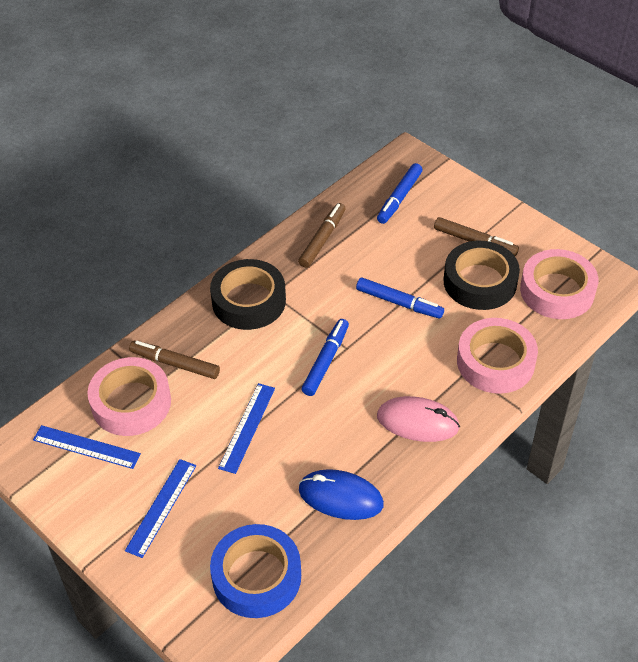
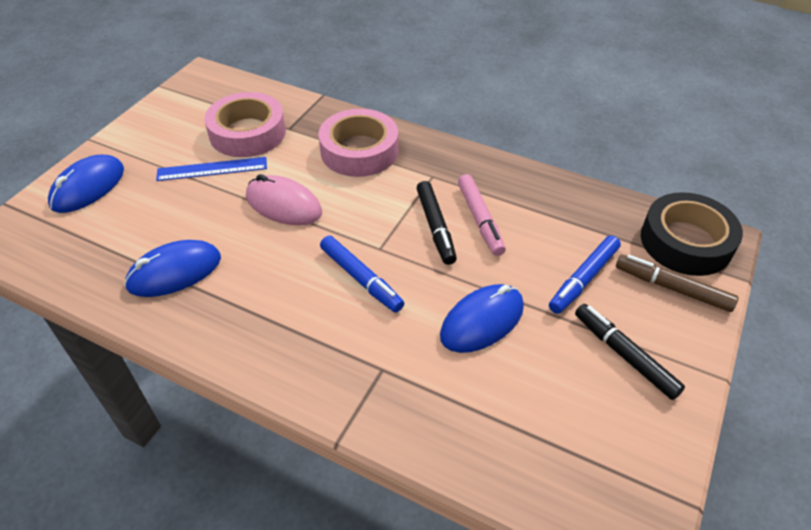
black marker: none = 0 -> [416,181,457,265] [575,304,685,400] = 2
black tape: [210,259,286,330] [443,241,520,310] = 2 -> [641,192,743,276] = 1
blue marker: [301,319,349,396] [356,277,444,319] [377,163,423,224] = 3 -> [320,236,404,313] [549,235,621,314] = 2
blue mouse: [299,469,384,520] = 1 -> [48,155,124,213] [124,240,221,297] [440,284,524,353] = 3
blue ruler: [33,425,141,469] [125,459,196,558] [218,383,275,474] = 3 -> [156,157,267,181] = 1
blue tape: [210,524,301,618] = 1 -> none = 0
brown marker: [129,341,220,379] [298,203,346,268] [434,217,519,256] = 3 -> [616,255,738,312] = 1
pink marker: none = 0 -> [458,174,506,256] = 1
pink tape: [88,357,171,436] [457,318,538,394] [520,249,598,319] = 3 -> [204,92,286,157] [319,109,398,177] = 2

